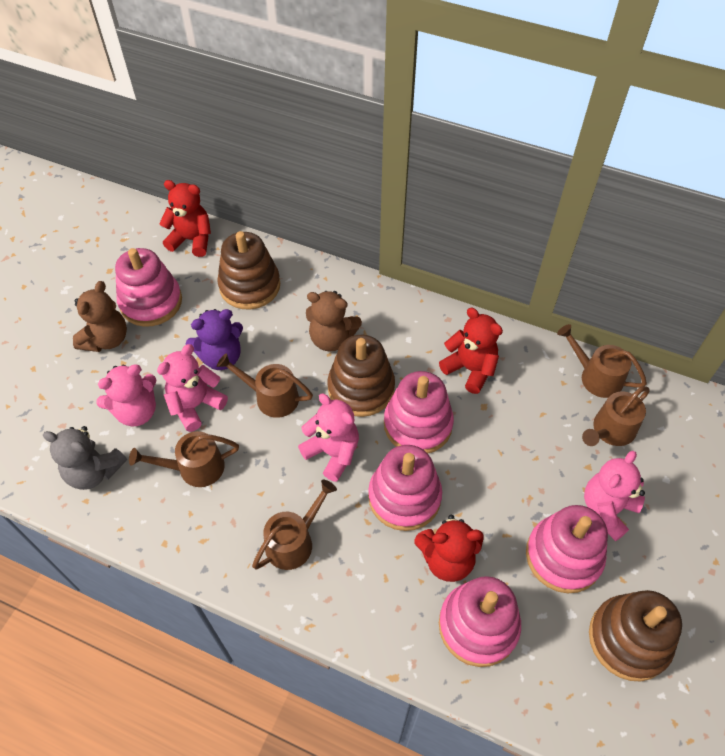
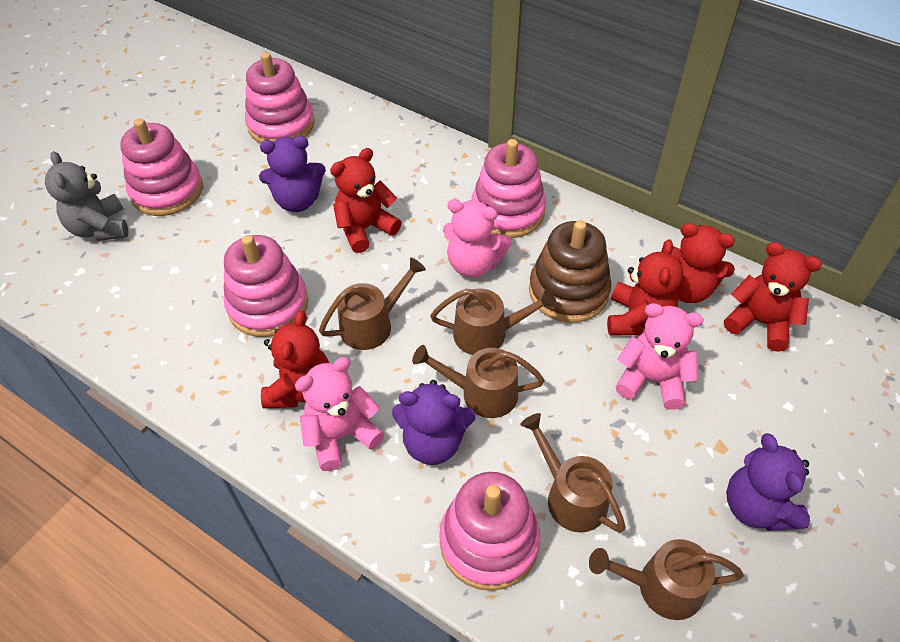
brown stacking toy: [217,231,280,310] [328,335,395,417] [589,590,682,681] = 3 -> [529,220,612,323] = 1
brown teddy bear: [73,281,127,352] [306,291,362,351] = 2 -> none = 0
pink teddy bear: [96,364,156,427] [157,344,228,432] [298,394,359,482] [584,451,645,541] = 4 -> [295,357,384,471] [443,199,512,277] [616,303,704,409] = 3
purple teddy bear: [186,309,243,370] = 1 -> [259,136,326,212] [392,380,475,465] [726,433,810,531] = 3
red teddy bear: [159,180,211,257] [414,515,484,582] [439,308,503,394] = 3 -> [261,310,329,408] [330,148,402,253] [607,239,683,336] [661,223,735,303] [724,242,822,352] = 5

